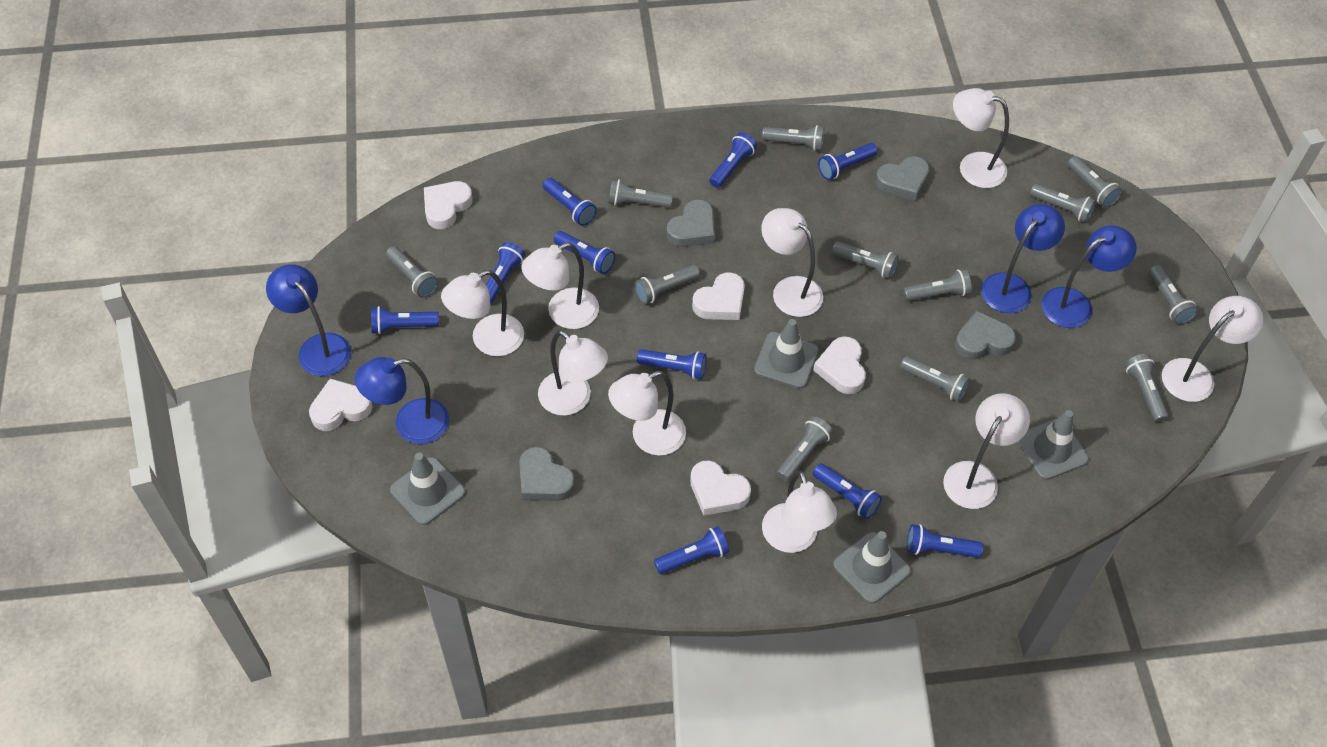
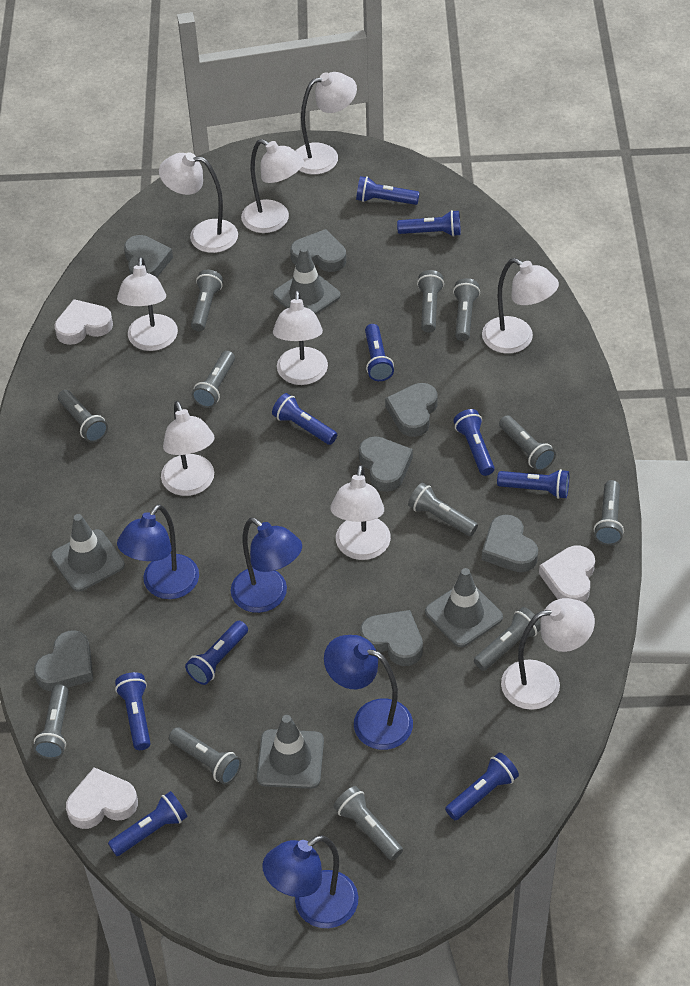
grey heart: [519,447,575,501] [666,199,715,247] [875,156,930,201] [955,311,1016,360] = 4 -> [34,630,93,691] [124,235,173,278] [290,229,346,272] [359,436,413,492] [360,610,423,666] [385,383,438,437] [482,515,538,572] = 7
white heart: [309,379,373,431] [424,181,473,229] [690,460,751,516] [692,272,745,320] [813,336,866,394] = 5 -> [54,299,113,345] [66,767,138,829] [539,546,595,603] = 3

